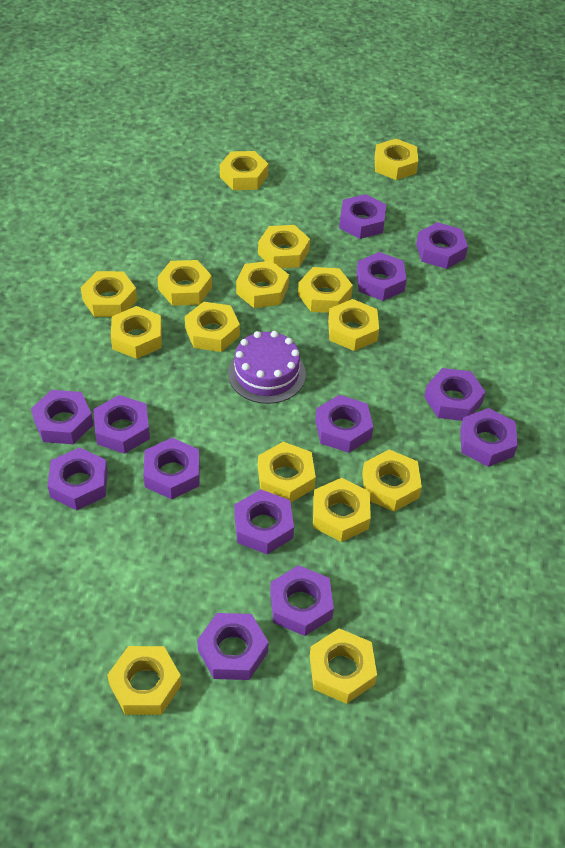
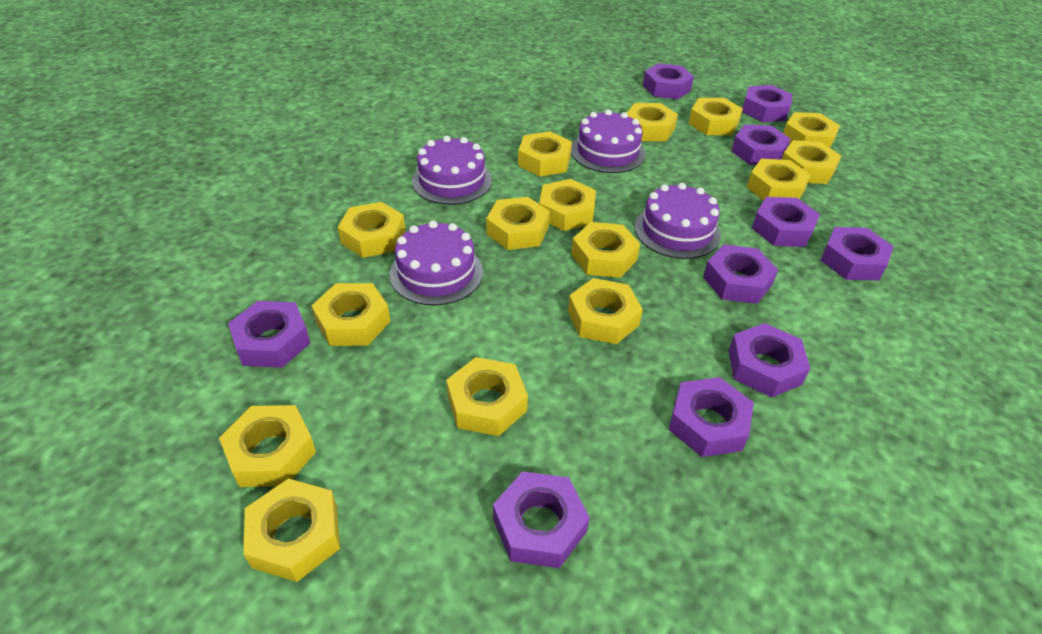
purple cake: [228,331,306,404] = 1 -> [390,220,483,305] [412,136,492,205] [571,109,645,173] [634,183,721,259] = 4
purple nut: [31,390,93,444] [48,447,108,510] [94,395,150,454] [143,438,200,499] [197,613,269,680] [234,489,294,554] [270,565,334,636] [315,395,373,453] [339,194,386,239] [356,252,407,301] [416,222,468,269] [424,368,486,421] [460,408,518,467] = 13 -> [228,301,310,368] [493,471,590,568] [643,63,694,99] [669,377,754,457] [703,244,778,304] [728,323,810,398] [731,124,791,165] [742,85,793,122] [752,197,820,247] [821,227,894,281] = 10

